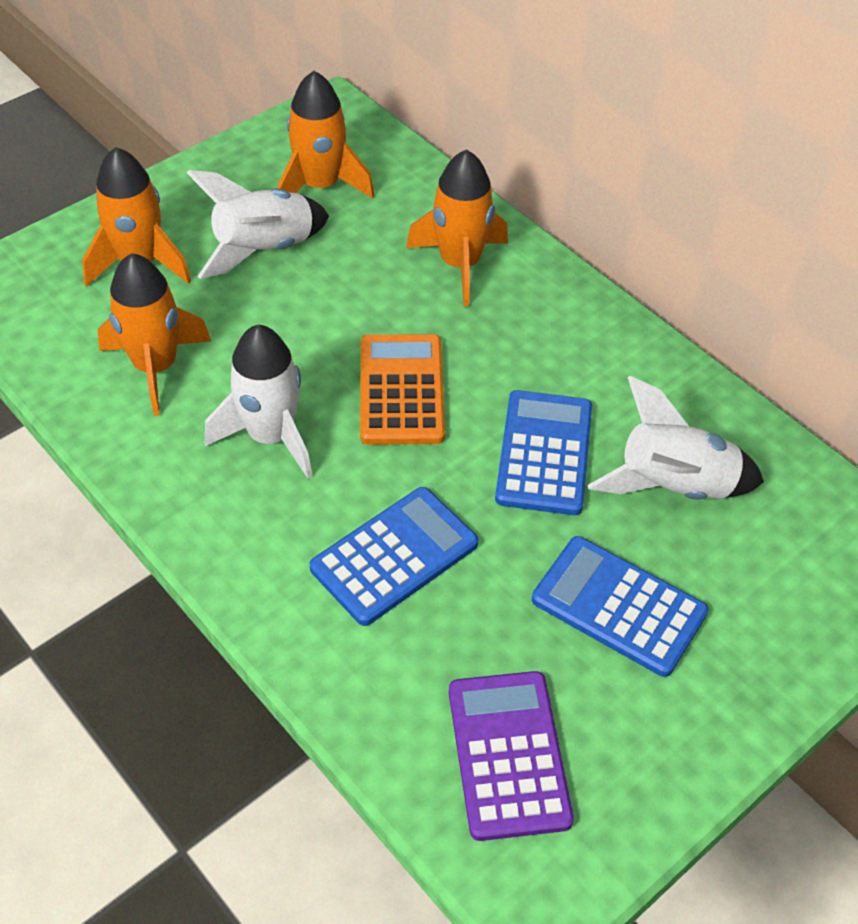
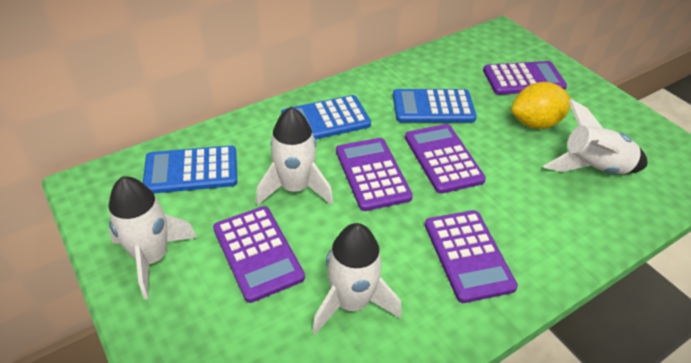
orange calculator: [360,334,445,445] = 1 -> none = 0
orange rocket: [82,147,191,287] [98,253,211,416] [277,71,374,199] [406,149,508,307] = 4 -> none = 0
purple calculator: [449,671,574,841] = 1 -> [213,206,305,303] [336,138,413,211] [405,124,486,194] [425,210,518,303] [483,61,567,95] = 5
white rocket: [187,170,329,279] [205,325,312,479] [588,376,764,500] = 3 -> [109,176,197,299] [256,107,333,205] [312,223,402,334] [543,99,647,174] = 4
yellow lemon: none = 0 -> [511,82,571,129] = 1

